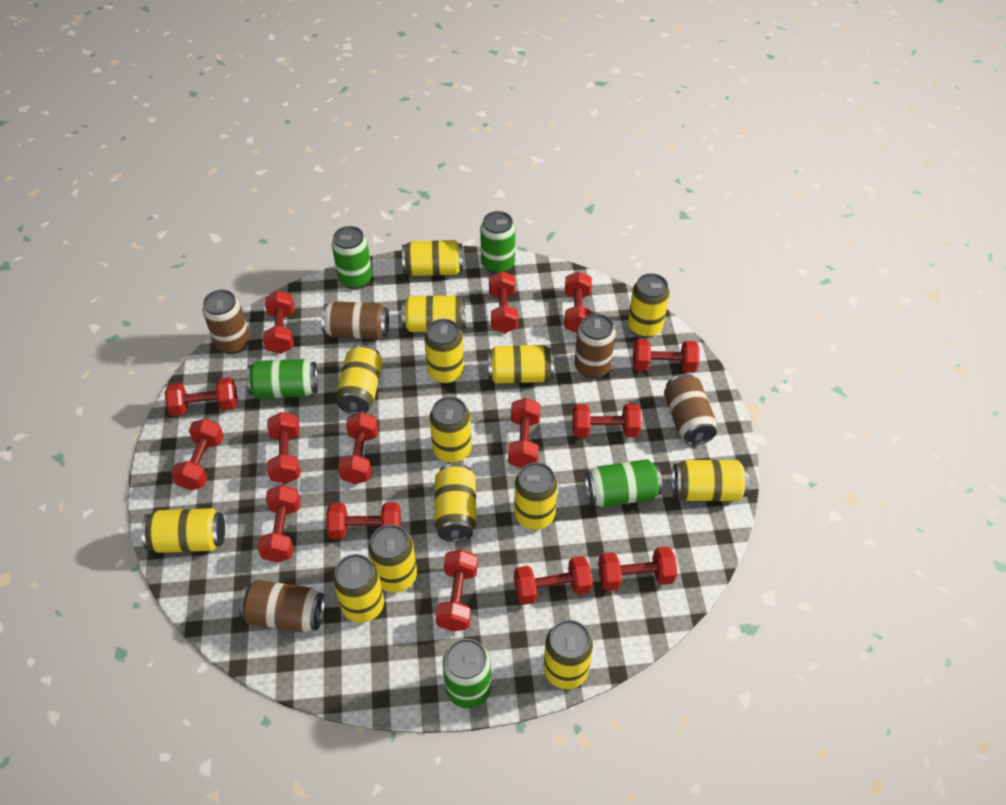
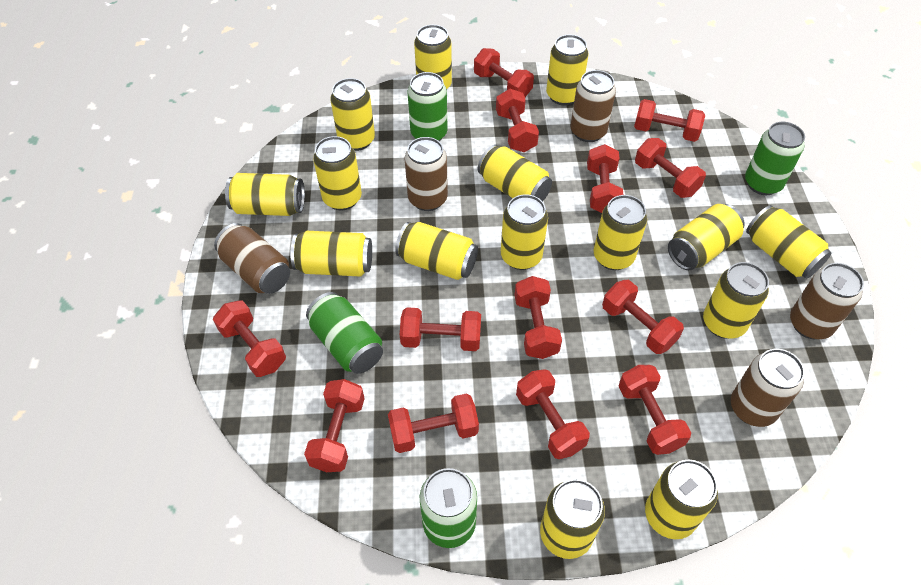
green can: [246,359,318,399] [332,226,372,289] [442,639,491,708] [480,211,515,274] [585,459,662,507] = 5 -> [306,292,383,374] [408,72,448,141] [420,468,477,548] [745,122,805,195] = 4
red dumbbell: [165,377,238,417] [171,418,224,490] [257,485,301,562] [263,291,294,354] [267,412,300,484] [326,502,401,539] [338,412,378,484] [436,550,478,631] [489,271,518,333] [508,398,540,468] [514,556,593,605] [564,272,592,333] [572,404,642,438] [598,546,677,591] [633,339,700,373] = 15 -> [213,300,286,377] [304,379,365,472] [388,393,479,453] [400,307,481,351] [474,48,534,97] [496,89,539,152] [515,276,562,359] [516,369,590,459] [587,144,623,213] [602,280,684,354] [618,365,691,455] [634,99,705,142] [635,138,706,198] = 13
yellow can: [141,508,225,553] [333,554,384,623] [336,345,383,415] [368,524,417,593] [402,240,463,276] [402,296,466,332] [424,319,464,384] [429,397,472,463] [434,463,476,542] [488,345,554,384] [514,462,558,529] [543,620,593,689] [628,273,670,338] [672,460,749,501] = 14 -> [225,173,305,216] [291,231,372,276] [313,136,362,210] [330,78,375,151] [395,222,478,280] [414,25,452,89] [478,144,552,202] [501,194,548,270] [540,479,605,559] [546,35,589,105] [594,195,647,270] [645,460,718,539] [668,204,745,270] [703,262,769,339] [746,205,831,279] = 15

